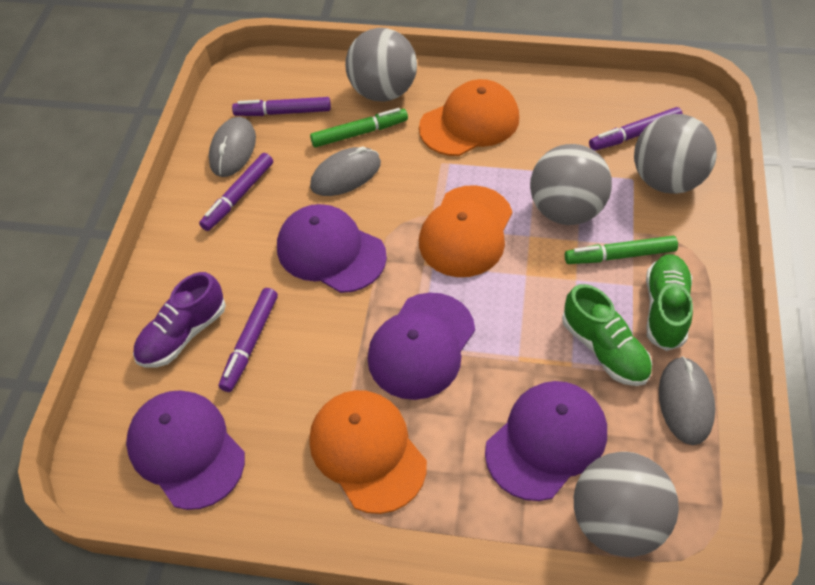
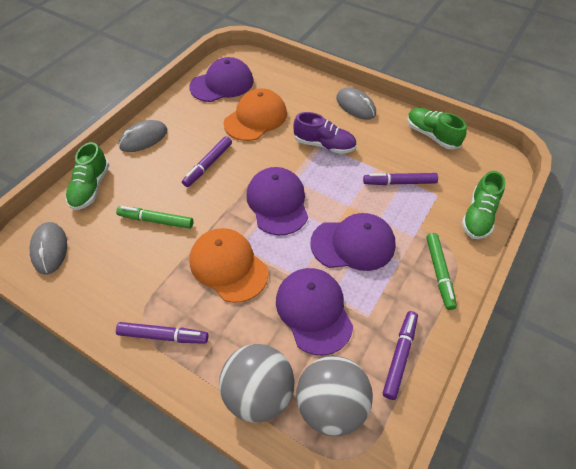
green shoe: [562,284,652,386] [646,254,693,351] = 2 -> [66,142,109,210] [407,108,467,150] [462,171,505,239] = 3
grey ball: [345,28,417,102] [530,144,612,225] [574,452,679,557] [634,114,717,194] = 4 -> [219,344,295,423] [296,356,373,437] = 2
orange cap: [309,390,427,514] [419,79,519,156] [419,185,512,277] = 3 -> [190,228,269,303] [223,88,287,141] = 2

